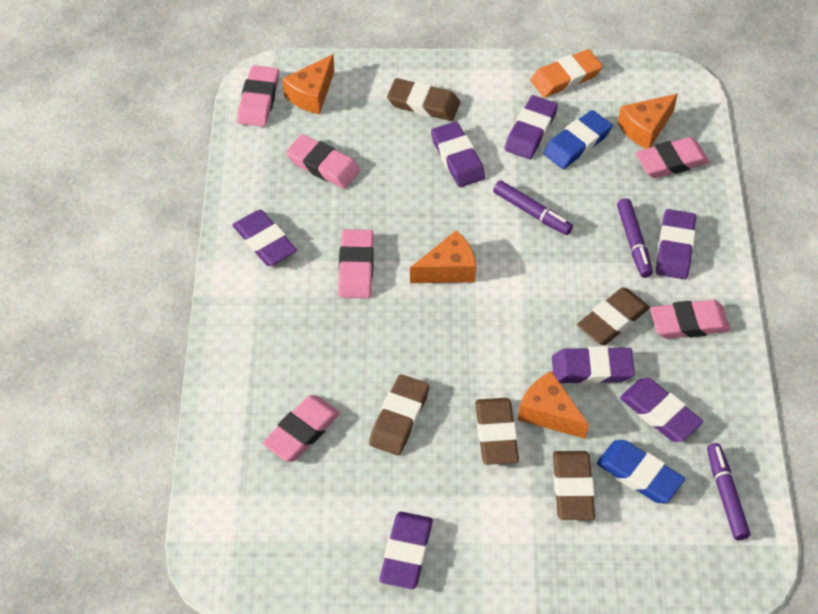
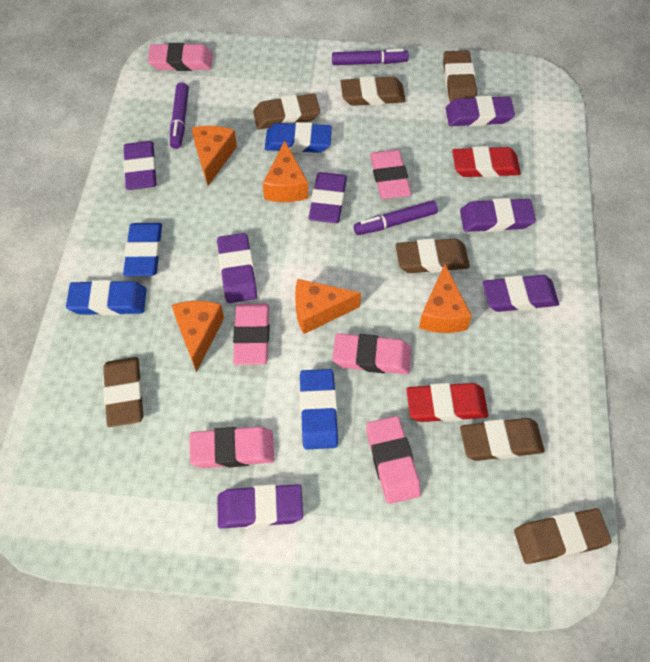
blue eraser: [543,110,612,169] [597,440,685,503] = 2 -> [66,280,147,315] [123,223,162,276] [265,122,332,153] [300,369,338,450] = 4
brown eraser: [369,374,429,456] [387,78,460,121] [475,398,519,465] [553,451,595,520] [577,287,650,345] = 5 -> [103,357,143,427] [253,93,320,129] [341,76,406,106] [396,238,470,273] [443,50,477,103] [460,418,545,461] [514,508,611,564] = 7
orange cheese: [282,54,334,114] [410,230,476,283] [518,371,589,439] [618,94,678,149] = 4 -> [172,301,224,372] [192,126,237,186] [263,141,308,202] [295,279,361,334] [419,264,472,333] = 5
orange eraser: [530,49,603,98] = 1 -> none = 0
red eraser: none = 0 -> [407,383,488,422] [452,146,521,178] = 2

